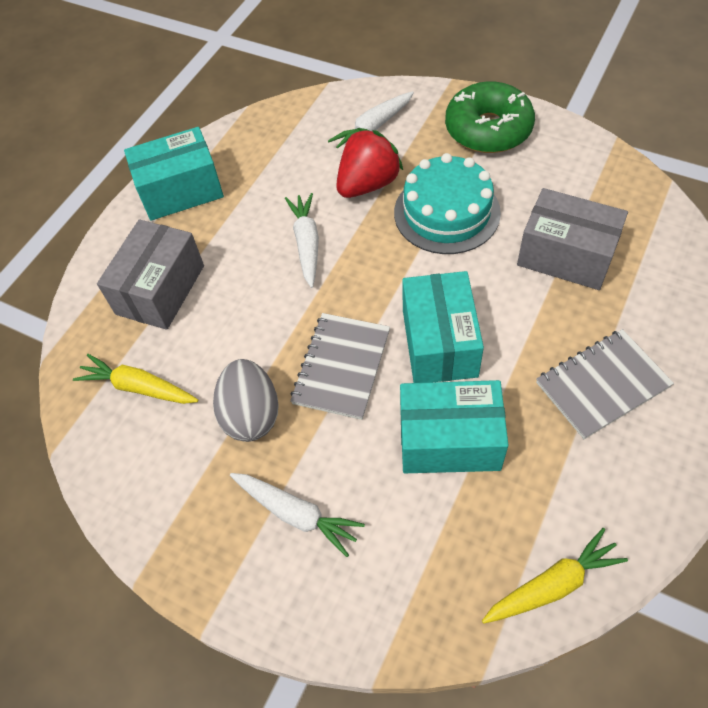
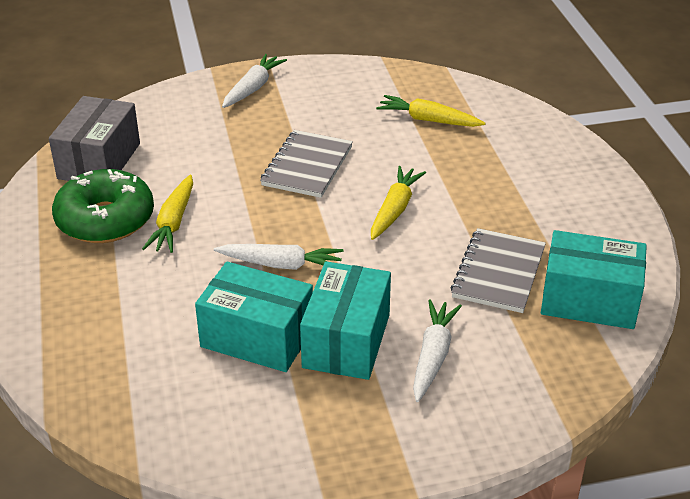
grey box: [97,219,204,330] [517,188,628,290] = 2 -> [49,96,140,181] = 1
grey egg: [213,359,279,442] = 1 -> none = 0
red strawberry: [336,128,403,198] = 1 -> none = 0
turquoise cake: [394,153,501,254] = 1 -> none = 0
yellow carrot: [73,354,198,404] [482,528,628,624] = 2 -> [142,175,193,253] [371,166,426,240] [376,95,486,127] = 3

